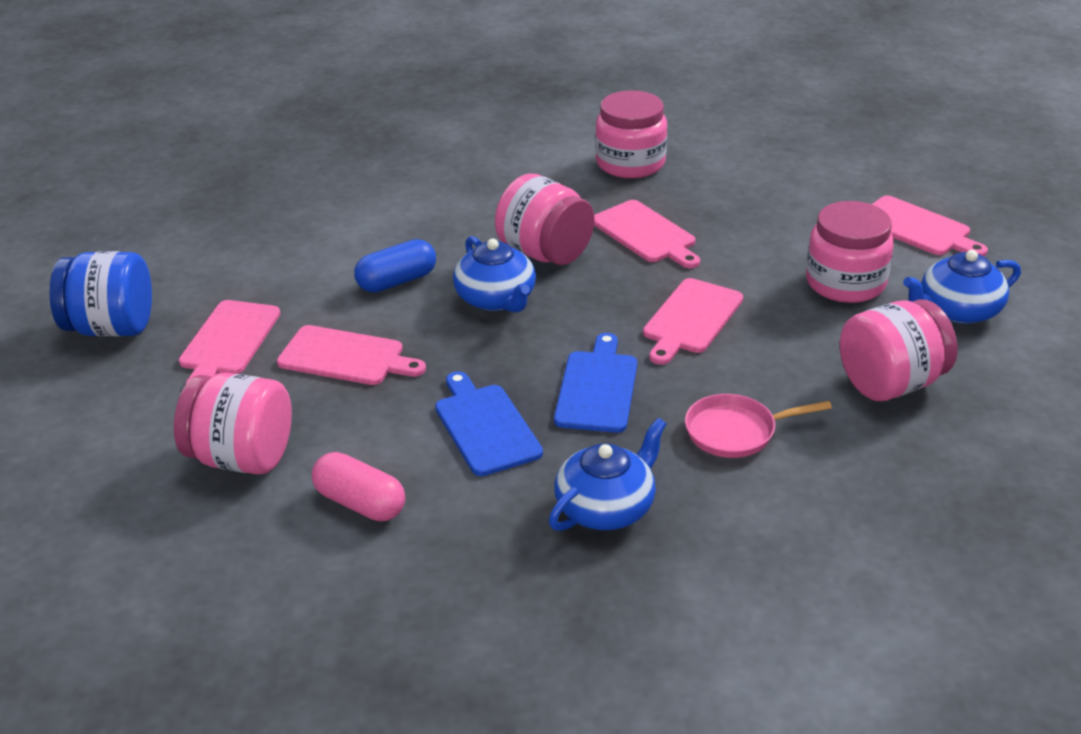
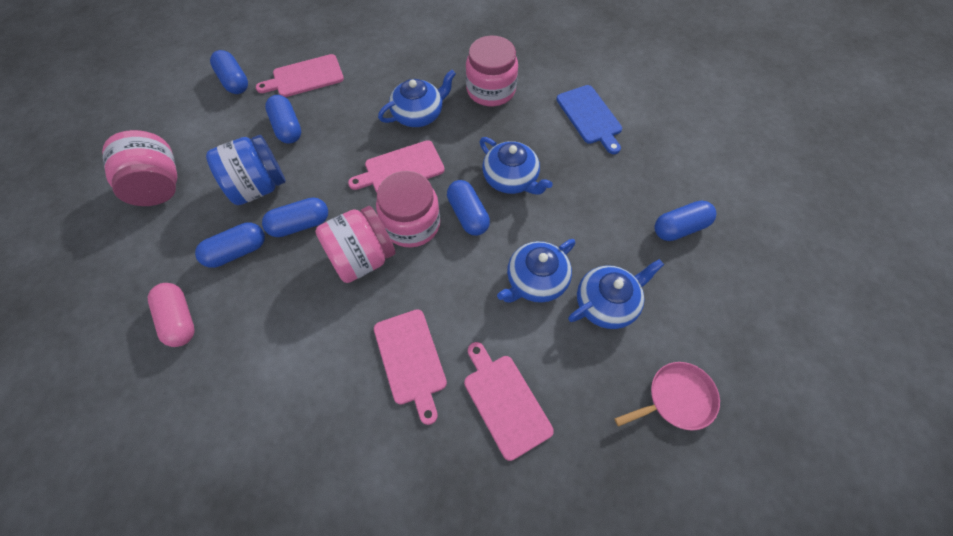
blue capsule: [354,239,436,293] = 1 -> [195,222,265,268] [210,50,248,94] [262,197,328,237] [265,95,301,143] [447,180,490,236] [654,200,716,241] = 6
blue cutting board: [435,371,543,476] [554,333,637,433] = 2 -> [556,85,622,154] = 1
blue teapot: [453,236,536,313] [549,418,667,531] [903,250,1021,324] = 3 -> [378,70,456,127] [480,137,552,195] [497,239,575,303] [568,259,664,329] = 4
pink cutting board: [179,300,281,384] [277,325,426,385] [594,200,700,268] [643,278,743,365] [872,196,988,256] = 5 -> [256,54,344,97] [348,140,445,192] [374,309,447,425] [464,342,554,461] = 4
pink jar: [174,373,292,475] [495,173,594,265] [595,90,667,178] [806,201,894,303] [840,299,958,401] = 5 -> [102,130,177,206] [315,206,396,283] [376,171,440,248] [466,36,518,106] = 4

